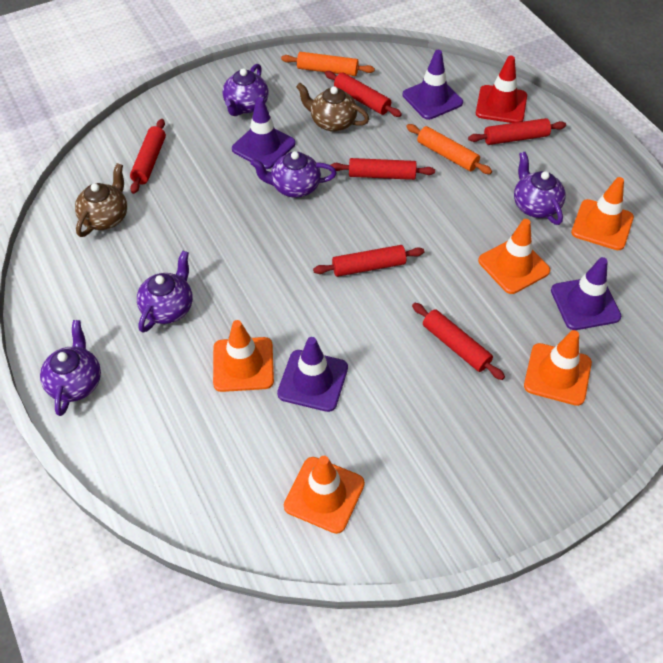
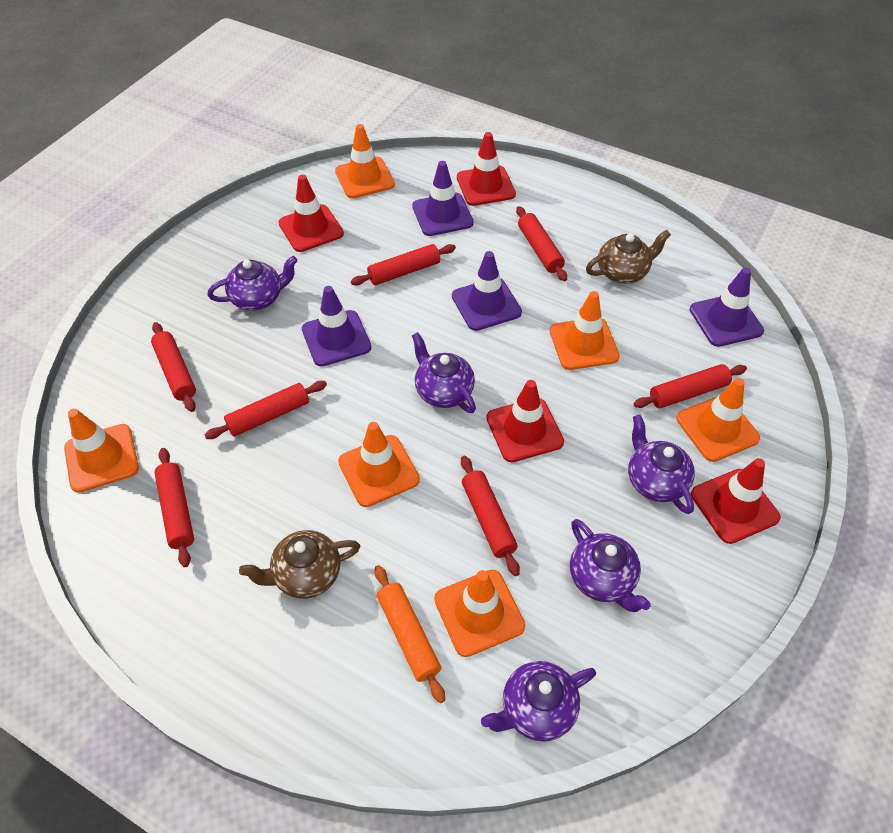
orange rolling pin: [281,52,375,76] [406,124,492,174] = 2 -> [375,565,445,703] = 1
orange traffic cone: [213,320,274,392] [284,456,365,534] [478,219,550,294] [524,330,592,406] [571,177,634,250] = 5 -> [64,409,139,493] [335,124,395,198] [338,422,420,507] [434,570,525,657] [550,291,620,370] [676,378,760,462] = 6
red rolling pin: [130,119,166,194] [313,245,424,277] [325,71,402,117] [331,158,435,180] [412,303,505,380] [468,118,566,145] = 6 -> [151,322,196,412] [154,448,194,567] [205,381,327,439] [351,244,456,285] [461,456,520,576] [516,206,567,281] [634,364,747,408] = 7
red traffic cone: [476,56,527,123] = 1 -> [279,175,344,252] [457,132,516,206] [486,380,564,462] [691,458,781,544] = 4

